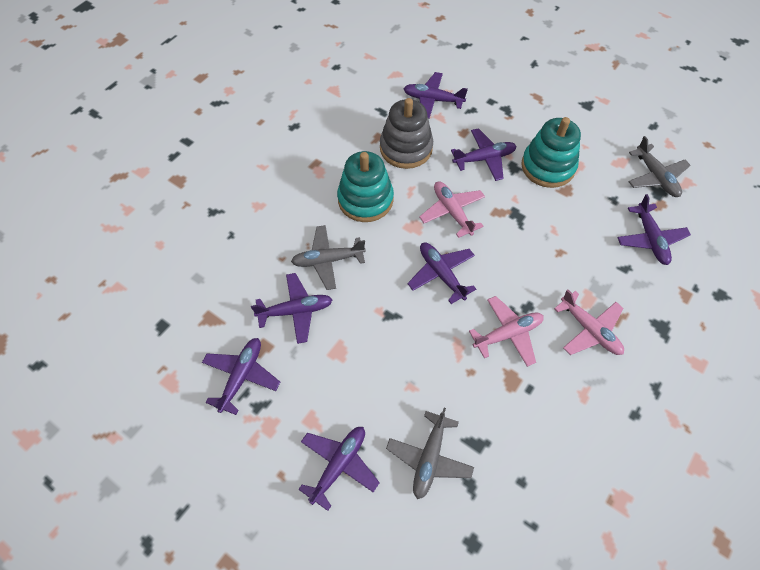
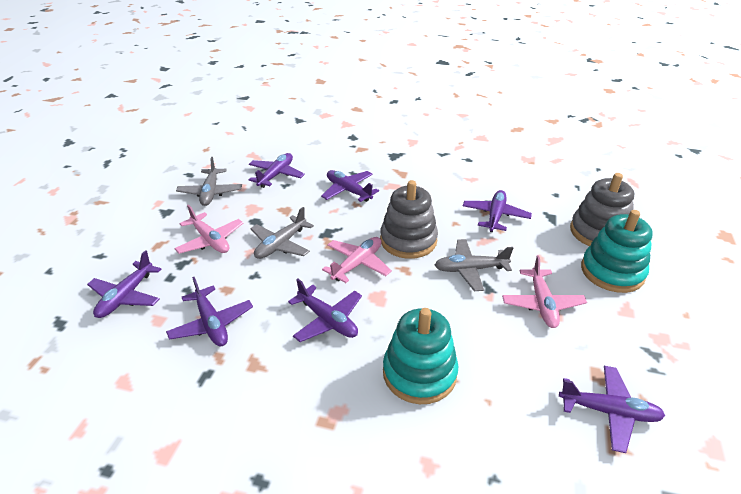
grey stacking toy: [380,98,433,169] = 1 -> [380,180,438,259] [570,173,634,246] = 2

